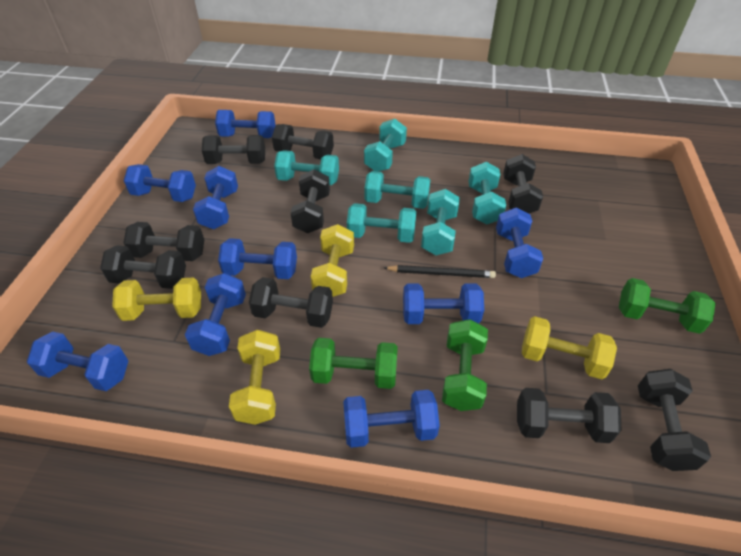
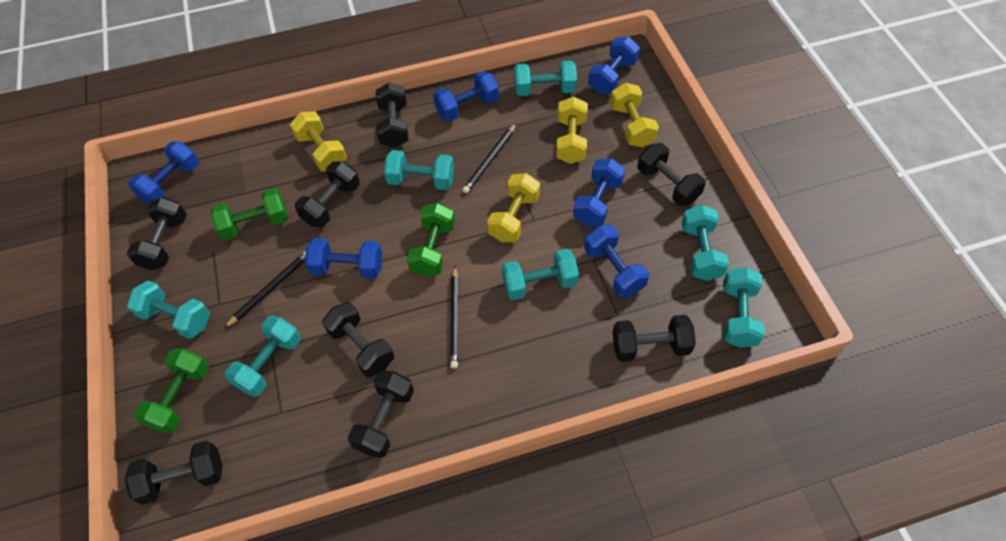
black dumbbell: [100,245,186,289] [123,222,204,261] [202,135,265,164] [249,277,333,328] [272,124,334,159] [291,169,330,233] [503,154,543,213] [517,388,621,443] [638,369,711,471] = 9 -> [124,441,222,505] [127,197,187,270] [295,161,360,227] [322,302,394,377] [348,370,414,458] [376,83,408,148] [612,315,696,362] [637,143,706,206] = 8
black pencil: [384,265,496,278] = 1 -> [224,251,306,328] [450,266,458,369] [462,124,516,193] = 3
blue dumbbell: [27,331,128,391] [124,164,196,202] [185,273,246,356] [193,166,238,229] [215,110,276,138] [218,238,297,279] [343,390,440,448] [403,283,484,324] [496,208,543,278] = 9 -> [128,141,199,204] [305,238,382,279] [433,71,499,122] [573,158,625,226] [584,225,649,297] [588,37,640,94] = 6
turquoise dumbbell: [274,150,339,185] [347,203,417,243] [364,119,407,172] [364,171,430,209] [421,189,460,255] [469,162,506,224] = 6 -> [127,280,210,339] [225,316,301,397] [384,150,454,190] [502,249,579,300] [514,61,577,96] [681,205,729,281] [723,267,765,348] = 7

